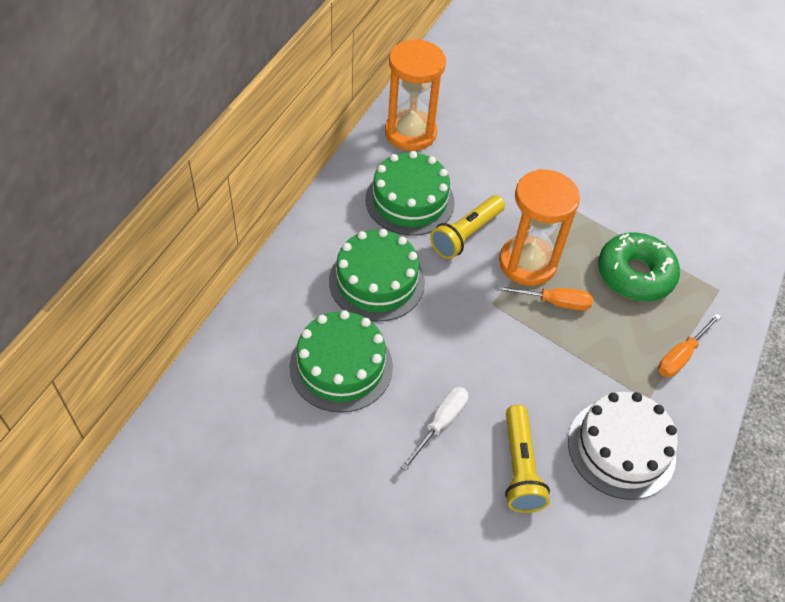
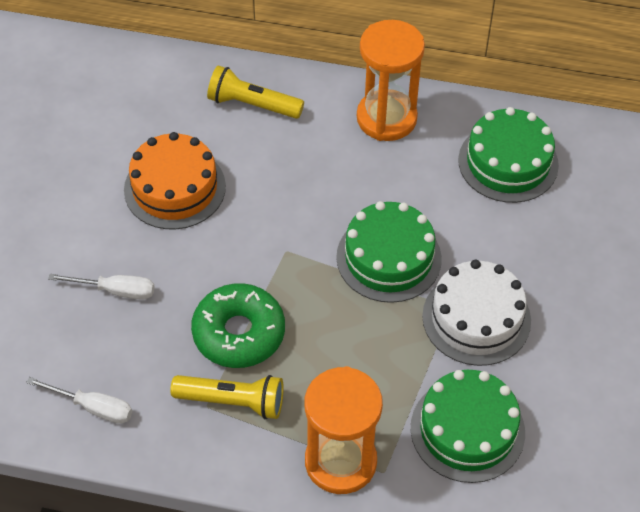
orange cake: none = 0 -> [124,132,226,229] = 1
orange screwdriver: [496,285,593,311] [658,313,721,377] = 2 -> none = 0
white screwdriver: [401,387,468,471] = 1 -> [26,377,132,424] [48,274,155,300] = 2

